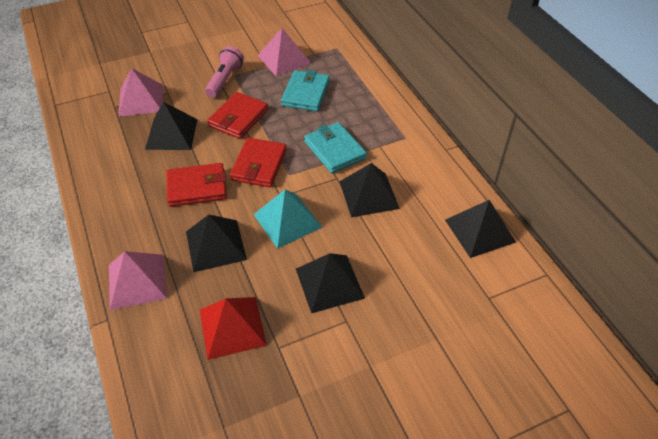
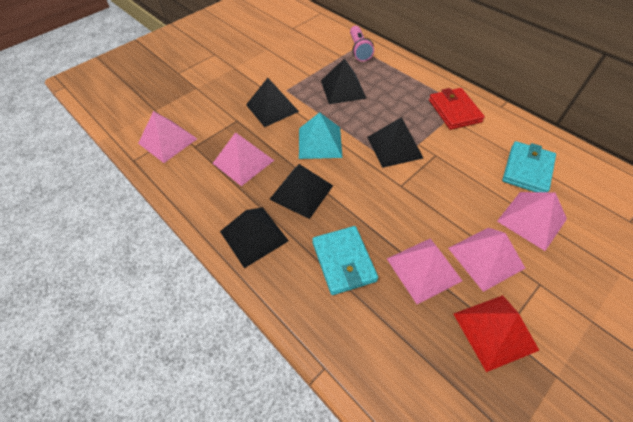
pink pyramid: [109,251,167,310] [118,68,163,117] [257,28,311,76] = 3 -> [138,111,197,163] [213,132,274,186] [387,239,462,304] [448,228,525,292] [497,192,567,251] = 5
red wallet: [166,163,227,207] [207,92,268,139] [230,138,287,187] = 3 -> [429,88,485,130] = 1

